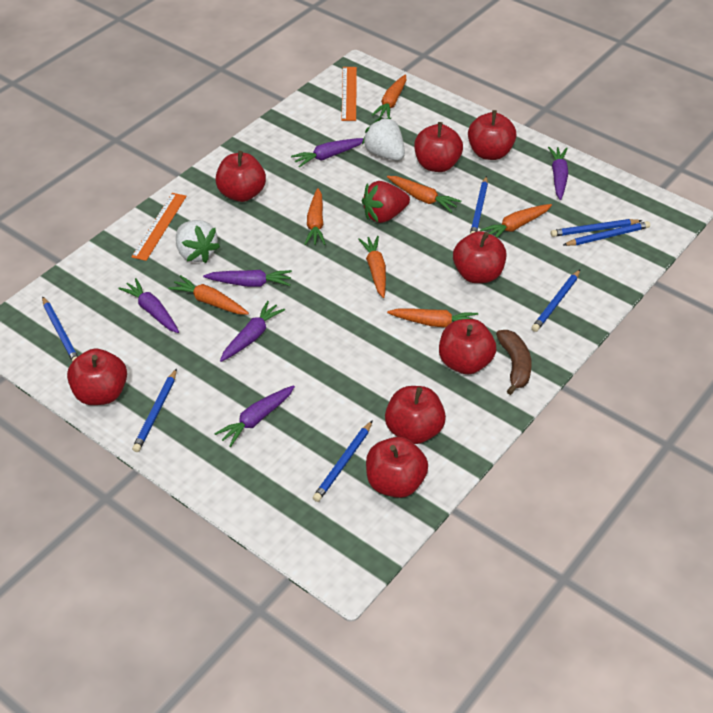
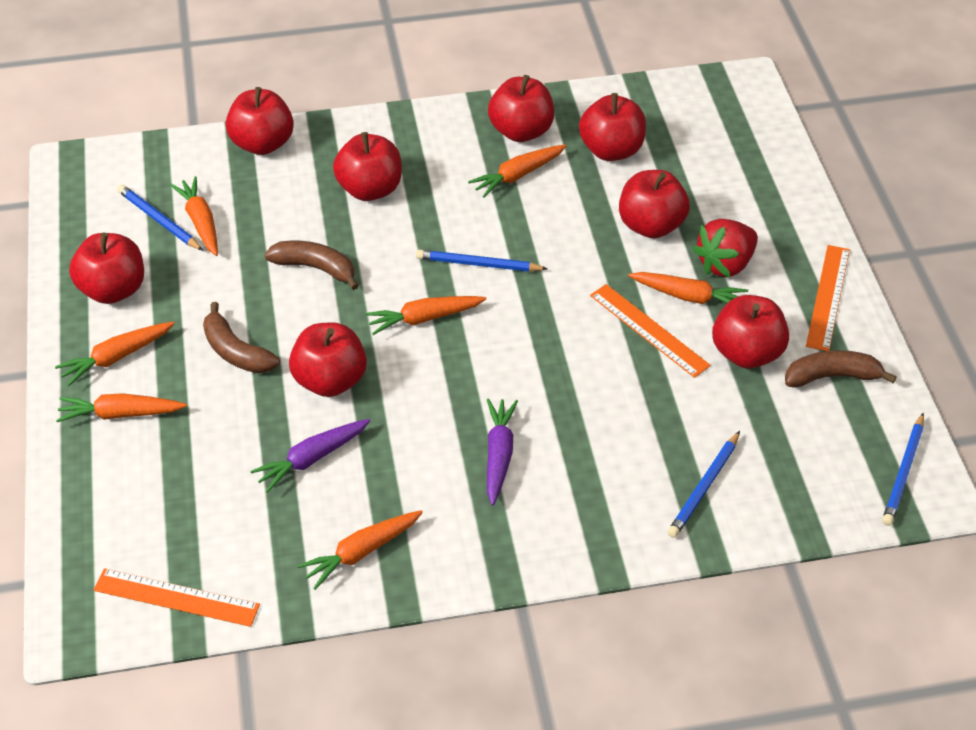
blue pencil: [42,296,78,362] [132,368,177,452] [313,420,373,502] [470,176,488,234] [532,270,580,332] [551,219,642,237] [563,221,650,246] = 7 -> [117,184,203,251] [416,250,548,272] [667,431,740,538] [882,413,924,526] = 4
brown banana: [496,330,532,395] = 1 -> [203,302,280,373] [264,241,359,290] [785,350,897,387] = 3
orange ruler: [132,193,187,261] [342,67,357,121] = 2 -> [94,568,260,627] [590,284,711,378] [806,245,850,351] = 3
purple carrot: [118,278,179,333] [203,270,292,287] [214,385,295,447] [220,301,285,362] [291,138,363,168] [548,147,568,200] = 6 -> [250,419,370,493] [487,398,518,506] = 2
white strawberry: [176,220,220,263] [362,118,405,160] = 2 -> none = 0

